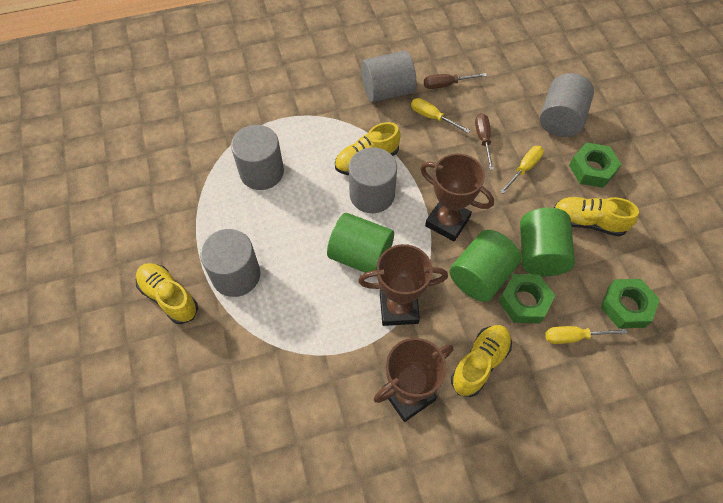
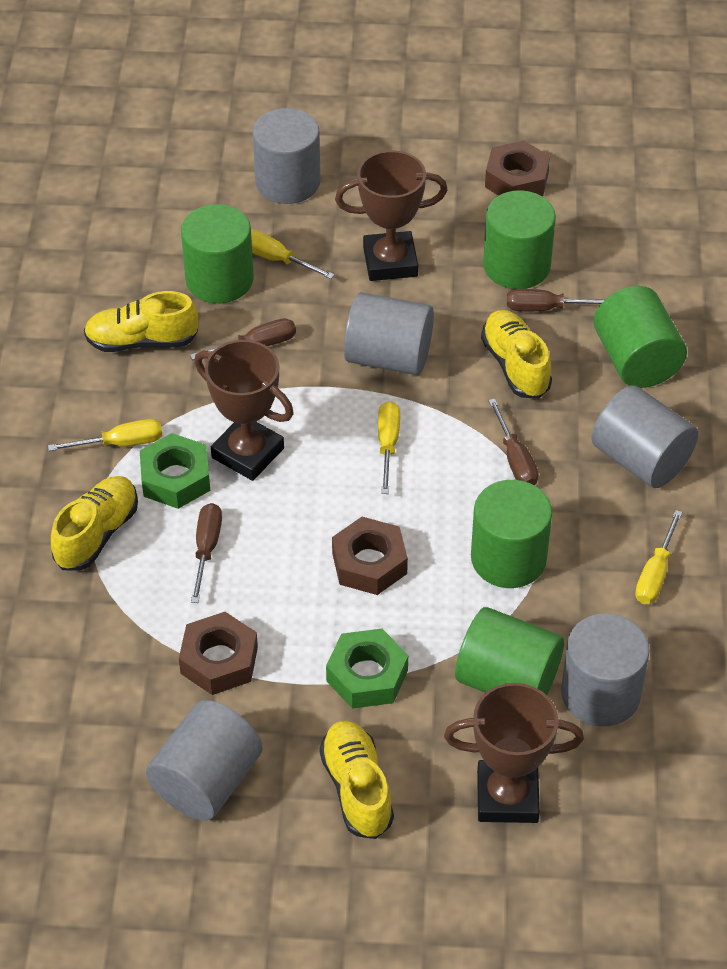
brown nut: none = 0 -> [179,612,258,695] [332,517,408,595] [485,141,550,196] = 3
brown screwdriver: [424,73,487,89] [475,113,494,170] = 2 -> [190,318,296,360] [191,503,222,603] [488,399,538,485] [507,289,604,311] = 4
green cylinder: [327,213,394,273] [449,230,521,302] [520,207,575,276] = 3 -> [181,204,254,303] [455,607,564,695] [471,480,552,588] [483,190,556,289] [593,286,687,388] = 5
green nut: [499,274,556,323] [569,142,622,188] [601,279,660,328] = 3 -> [140,433,210,509] [326,629,408,709] = 2
yellow screwdriver: [411,98,471,133] [500,146,544,194] [545,326,628,344] = 3 -> [48,419,162,451] [251,230,335,279] [378,401,400,494] [635,510,682,604] = 4

